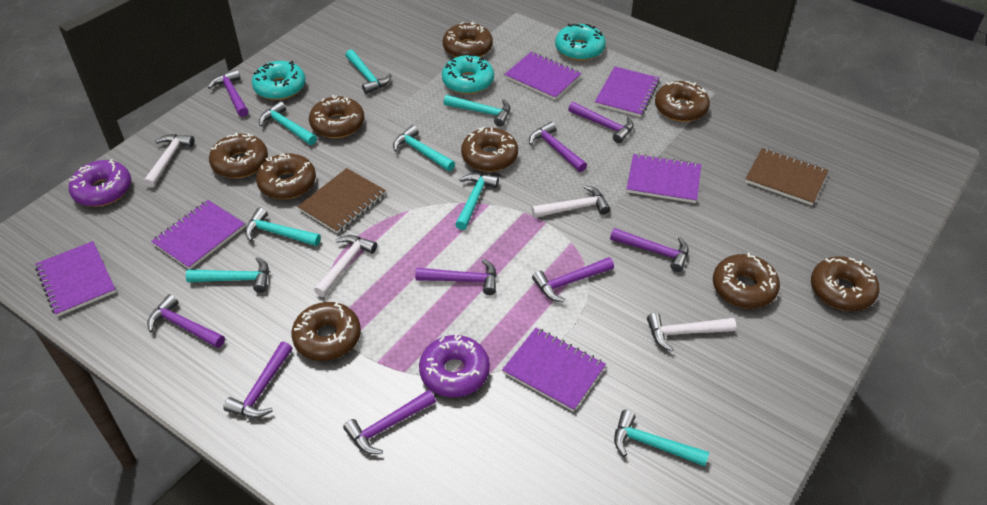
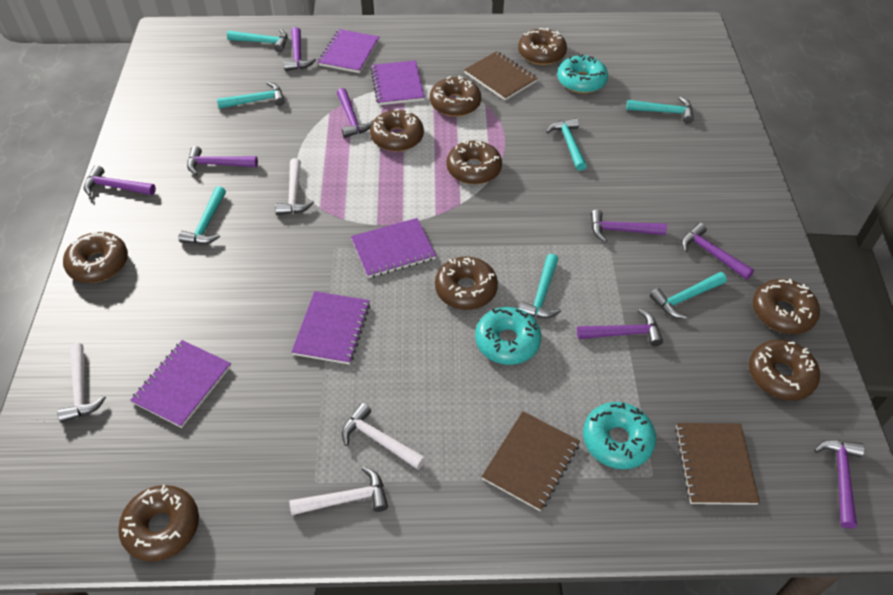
brown notebook: [297,168,386,233] [745,148,829,205] = 2 -> [464,51,538,100] [482,411,580,511] [675,423,760,505] = 3
purple donut: [69,159,131,207] [419,334,490,397] = 2 -> none = 0
purple hammer: [147,294,225,348] [208,69,249,117] [223,341,292,418] [343,390,436,454] [415,259,497,295] [529,122,587,172] [532,257,614,302] [568,102,634,143] [610,228,689,272] = 9 -> [84,165,156,196] [187,146,258,175] [284,27,316,71] [337,88,374,138] [577,309,663,346] [591,210,667,242] [682,223,754,280] [814,440,865,529] = 8
purple notebook: [35,241,116,317] [151,200,245,270] [502,328,606,412] [504,52,582,100] [595,67,660,117] [627,154,701,203] = 6 -> [130,340,231,428] [291,291,370,365] [318,29,379,73] [351,218,436,278] [370,60,425,105] = 5
turquoise hammer: [186,257,269,293] [245,208,321,246] [259,101,317,145] [345,49,391,94] [393,125,455,171] [444,95,510,127] [455,173,499,230] [614,410,709,467] = 8 -> [178,186,226,244] [217,82,285,109] [227,29,288,52] [518,254,561,318] [546,118,587,171] [626,97,694,123] [650,272,727,319] = 7

